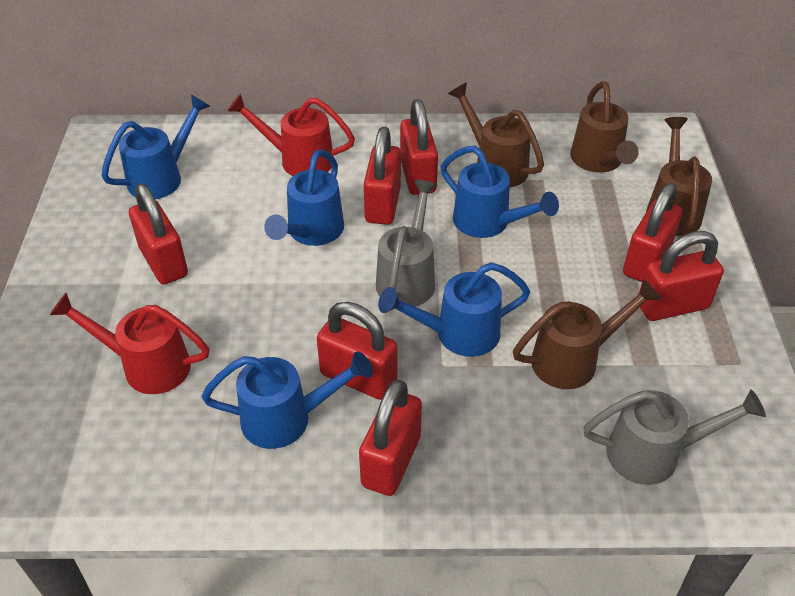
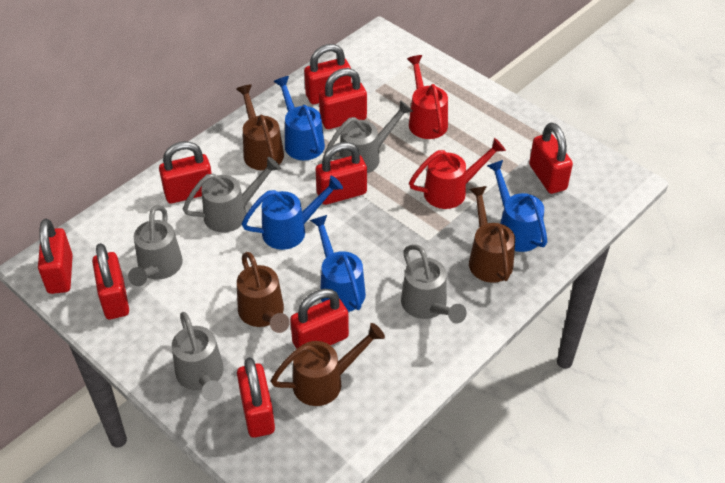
blue watering can: [101,95,210,199] [202,351,373,449] [264,149,344,246] [378,262,530,357] [440,146,559,238] = 5 -> [242,176,343,250] [273,76,325,160] [310,215,366,312] [487,160,547,252] = 4
grey watering can: [376,179,438,307] [583,390,766,485] = 2 -> [128,205,183,286] [172,312,224,401] [183,157,281,233] [325,100,413,173] [401,244,467,324] = 5
red padlock: [129,183,188,285] [317,302,397,400] [359,379,422,496] [364,127,401,225] [400,99,438,195] [623,183,682,282] [638,231,724,321] = 7 -> [38,219,73,294] [92,243,129,319] [159,141,212,204] [237,357,275,438] [290,289,349,349] [304,44,351,104] [315,142,367,205] [319,68,367,129] [529,123,573,194] = 9

